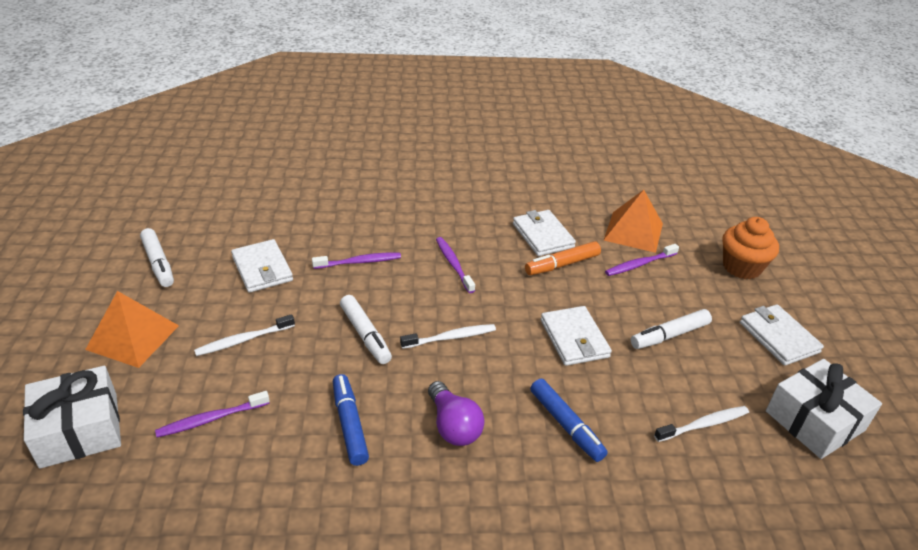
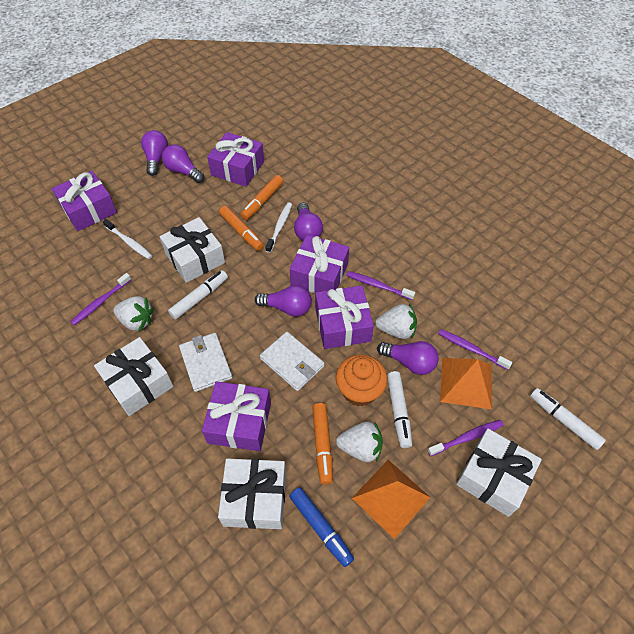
blue marker: [333,374,369,466] [530,379,608,462] = 2 -> [289,487,354,567] = 1
orange marker: [525,241,601,275] = 1 -> [219,206,264,251] [240,175,283,220] [312,403,333,485] = 3
purple gift: none = 0 -> [52,171,117,231] [202,381,271,451] [207,132,264,187] [290,235,349,293] [315,286,374,349] = 5
purple light bulb: [428,381,485,446] = 1 -> [141,130,168,176] [162,145,204,183] [255,285,312,317] [294,203,323,241] [377,341,439,375] = 5
white gift: [23,366,121,469] [766,359,882,459] = 2 -> [94,337,173,416] [160,217,225,283] [218,459,286,529] [456,429,542,517] = 4
white strawberry: none = 0 -> [113,296,154,331] [336,421,383,462] [375,303,417,339] = 3
white toothbrush: [194,314,295,356] [400,324,496,349] [654,406,749,442] = 3 -> [103,219,152,259] [265,202,292,253] = 2
white wallet: [231,239,293,293] [513,210,576,256] [541,306,612,366] [740,304,824,366] = 4 -> [179,333,232,392] [260,332,324,391] = 2

